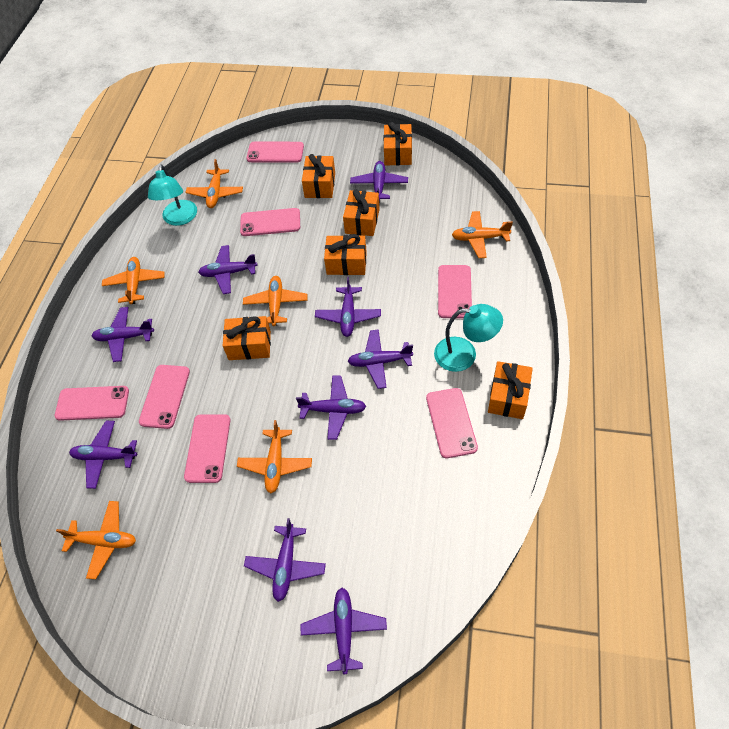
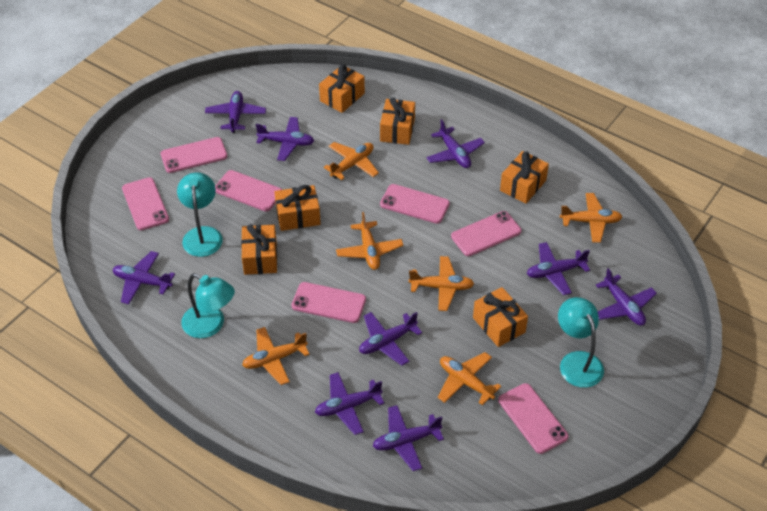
turquoise lamp: [148,164,197,226] [434,304,503,372] = 2 -> [177,172,223,257] [181,273,235,338] [558,297,604,388] = 3

